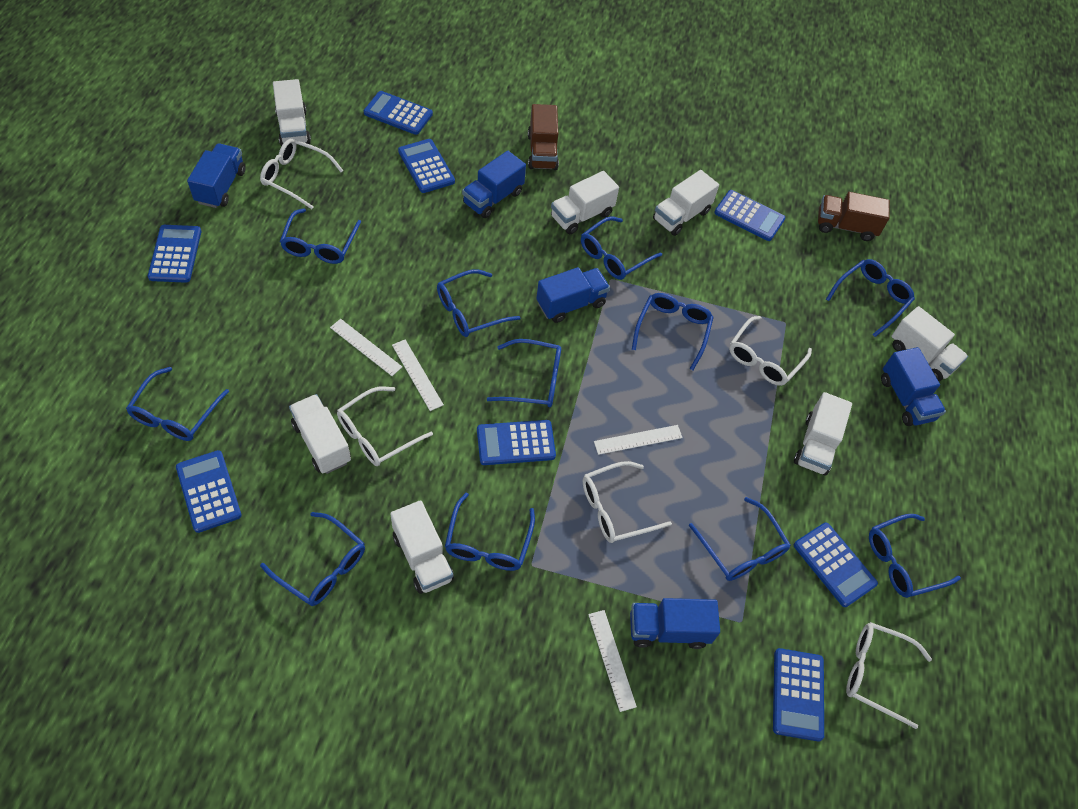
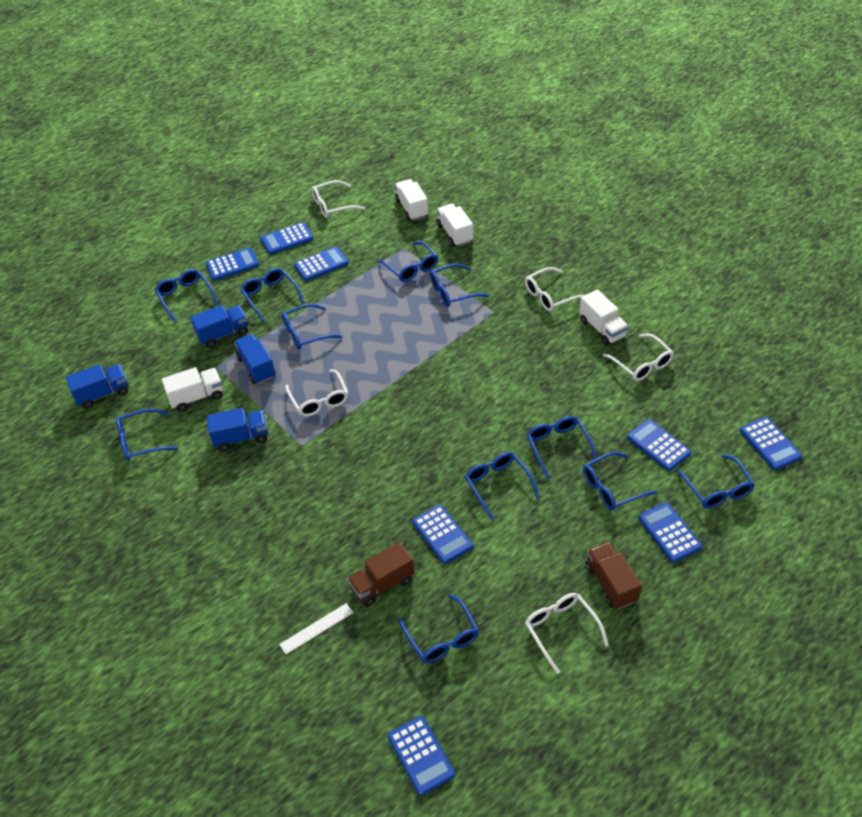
blue truck: [187,143,246,208] [462,151,526,218] [536,267,610,323] [630,598,720,649] [881,347,946,426] = 5 -> [66,364,128,409] [190,305,248,348] [207,408,268,451] [234,334,276,384] = 4
white ruler: [330,319,402,376] [392,340,444,411] [588,610,637,712] [594,425,683,455] = 4 -> [279,603,353,654] = 1
white truck: [273,79,311,146] [289,394,351,474] [390,500,454,594] [551,171,619,234] [653,170,719,236] [794,392,852,476] [891,306,968,381] = 7 -> [162,367,223,412] [395,179,429,221] [437,203,473,247] [579,289,629,346] = 4

